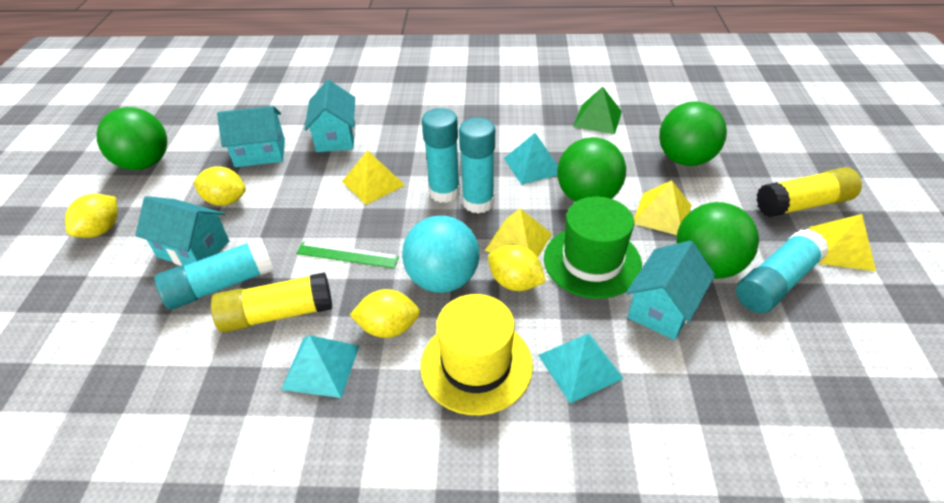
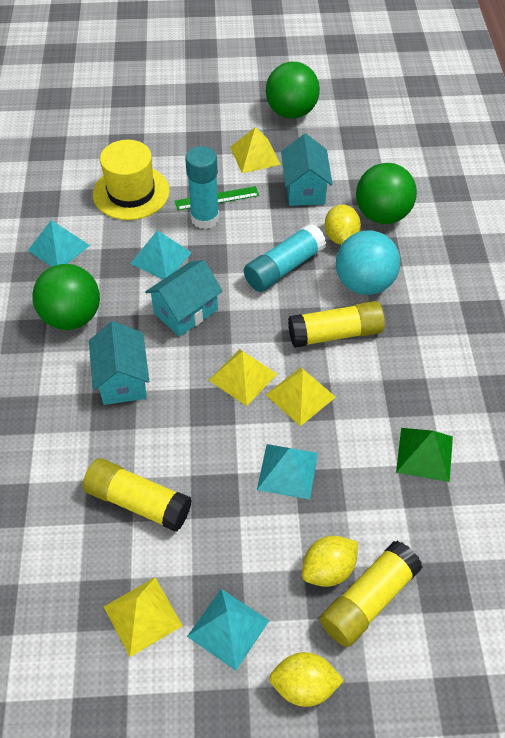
green ball: [96,107,167,170] [557,137,626,202] [659,101,727,166] [676,202,759,279] = 4 -> [32,264,100,330] [266,62,320,119] [356,163,417,224] = 3
green hat: [544,196,642,299] = 1 -> none = 0
turquoise glue stick: [154,238,274,310] [422,108,460,203] [459,117,495,214] [736,229,829,313] = 4 -> [185,146,219,229] [244,223,326,292] = 2
turquoise house: [135,196,229,266] [217,106,285,167] [304,80,355,152] [626,240,715,340] = 4 -> [89,321,149,405] [145,260,223,337] [281,133,333,206] = 3
turquoise pyramid: [281,335,359,398] [504,133,558,185] [538,333,624,404] = 3 -> [27,220,90,267] [130,230,192,279] [187,589,269,671] [257,444,318,500] = 4
yellow glue stick: [211,272,332,332] [756,167,862,217] = 2 -> [83,458,192,531] [288,301,385,348] [320,541,422,647] = 3
yellow lemon: [65,194,118,238] [193,166,246,206] [350,289,420,338] [488,245,546,291] = 4 -> [269,652,344,707] [302,536,358,587] [324,204,361,245] = 3

